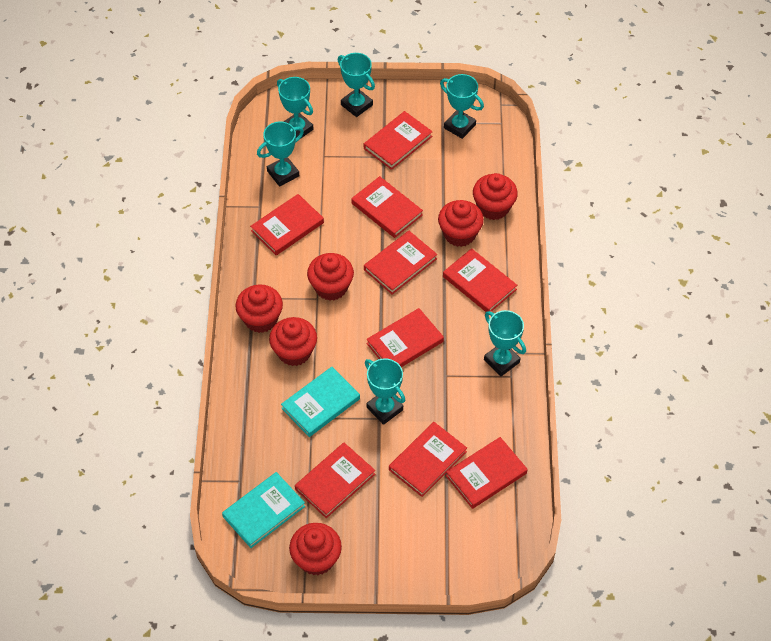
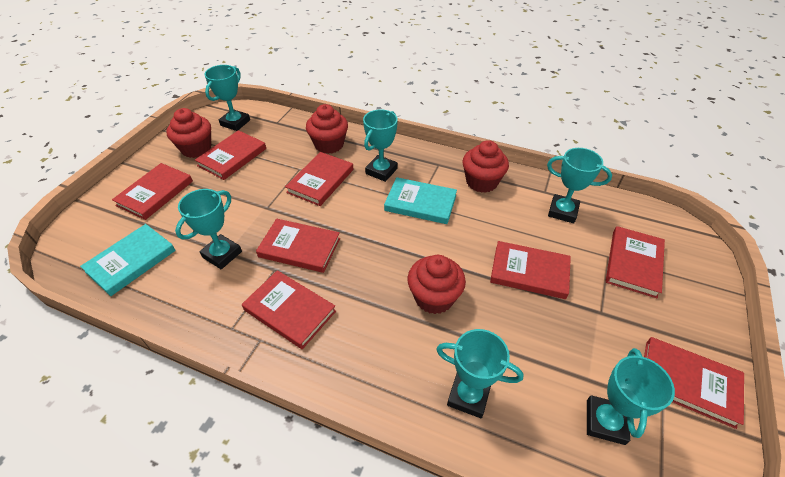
red book: [250,194,324,256] [295,443,375,518] [351,176,423,238] [364,111,433,170] [364,231,437,295] [366,308,444,367] [389,422,467,497] [443,248,517,312] [446,437,528,509] = 9 -> [112,163,193,220] [195,130,266,180] [242,270,336,349] [256,219,340,273] [285,152,353,206] [490,241,571,299] [606,226,665,298] [644,337,744,429] = 8
red cupcake: [235,284,283,333] [269,317,317,366] [289,523,342,575] [307,253,354,301] [438,200,484,247] [473,173,518,220] = 6 -> [166,108,211,158] [306,104,348,154] [408,255,466,314] [463,140,509,193] = 4

